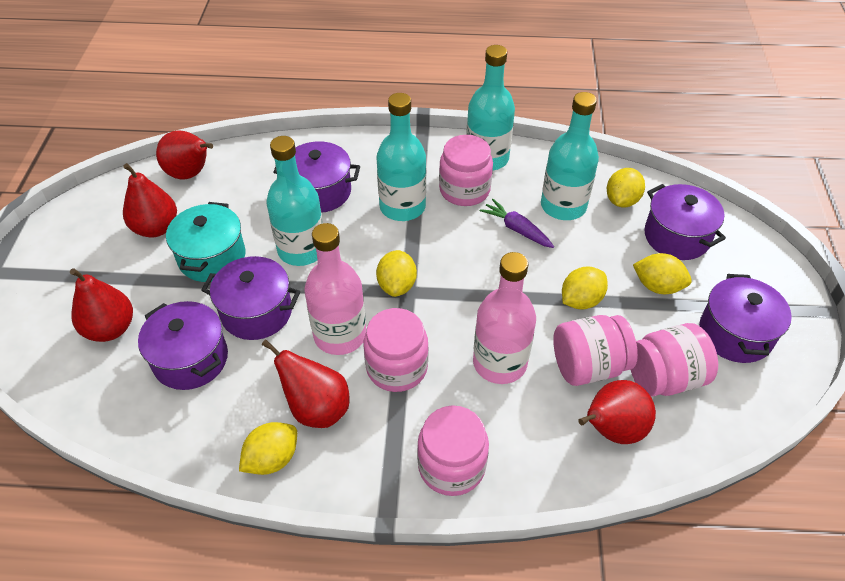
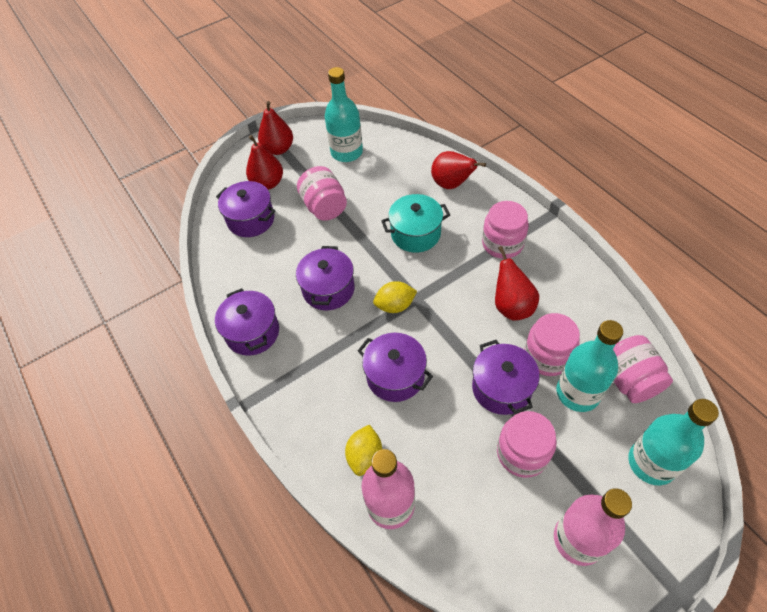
purple carrot: [480,199,554,248] = 1 -> none = 0
red pear: [70,268,133,342] [123,163,177,238] [156,130,213,179] [262,339,350,428] [578,380,656,444] = 5 -> [246,135,283,190] [258,101,293,155] [431,151,486,189] [495,246,539,320] = 4
turquoise bottle: [266,136,323,266] [377,93,426,221] [466,45,515,170] [541,92,599,220] = 4 -> [325,67,363,162] [556,320,623,412] [628,399,719,485] = 3
yellow lemon: [239,422,297,475] [376,250,417,297] [562,267,608,309] [607,168,645,207] [633,253,692,294] = 5 -> [345,425,382,476] [373,281,417,313] = 2

